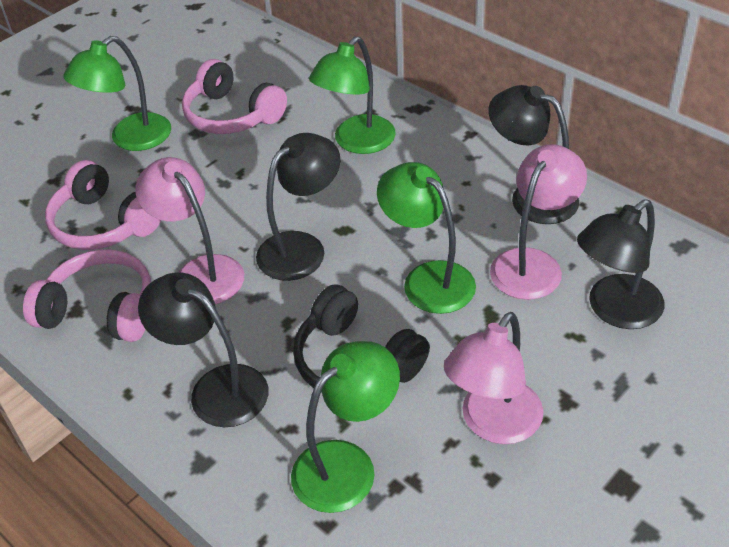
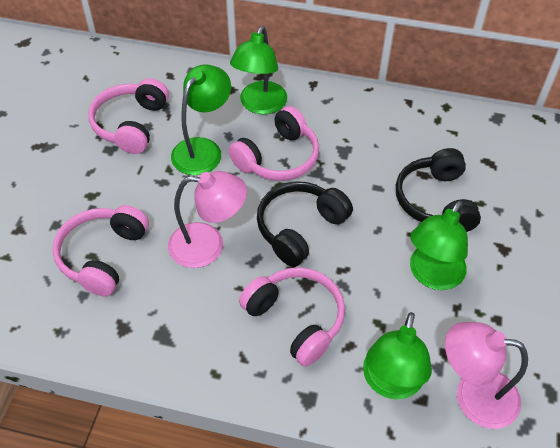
black headphones: [293,284,430,393] = 1 -> [257,181,353,267] [396,148,481,232] = 2
black lamp: [138,272,268,427] [256,133,340,281] [488,85,579,224] [577,200,664,329] = 4 -> none = 0
pink headphones: [23,249,151,342] [45,160,161,250] [182,59,287,134] = 3 -> [52,205,149,297] [88,78,169,154] [229,106,319,181] [239,267,345,367] = 4
pink lamp: [135,157,244,304] [444,312,543,444] [490,144,587,300] = 3 -> [168,171,247,268] [445,322,528,429] = 2

